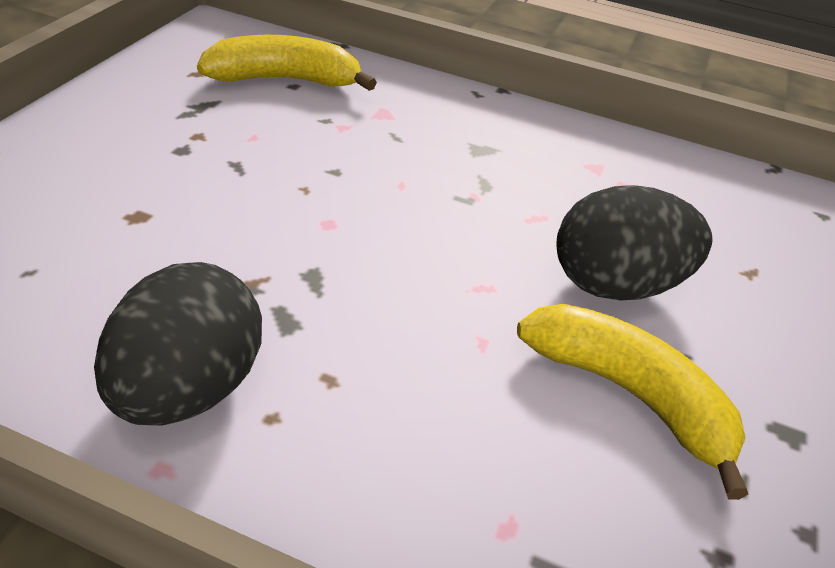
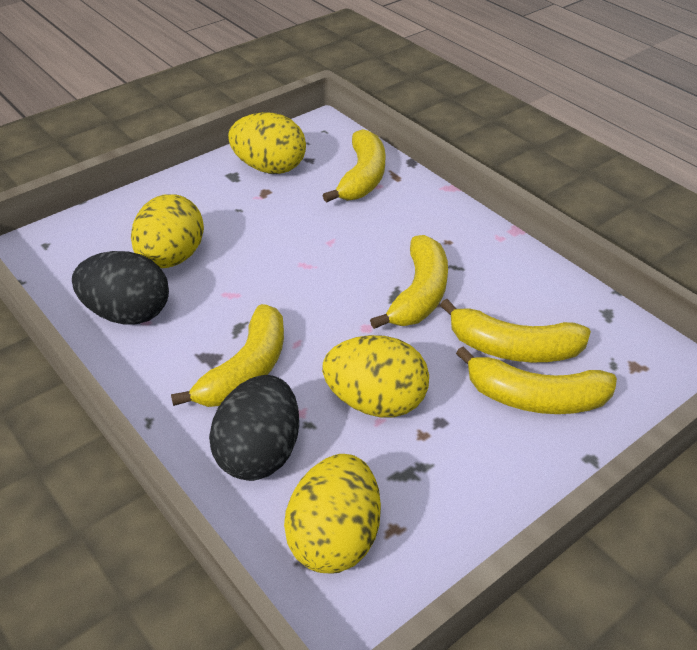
yellow banana: [197,35,377,91] [517,304,748,500] = 2 -> [171,304,284,407] [323,129,386,203] [370,235,448,329] [440,299,591,362] [456,346,617,414] = 5
yellow egg: none = 0 -> [131,194,204,268] [228,112,306,174] [284,454,381,574] [322,335,429,417] = 4

